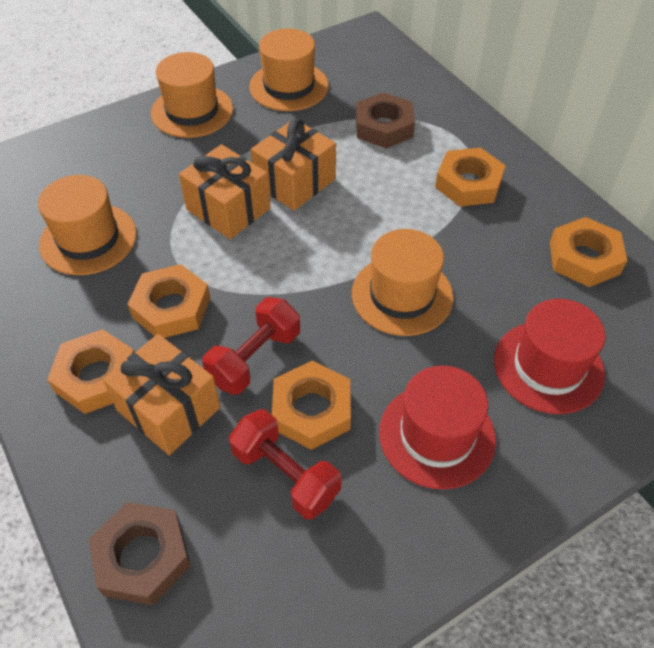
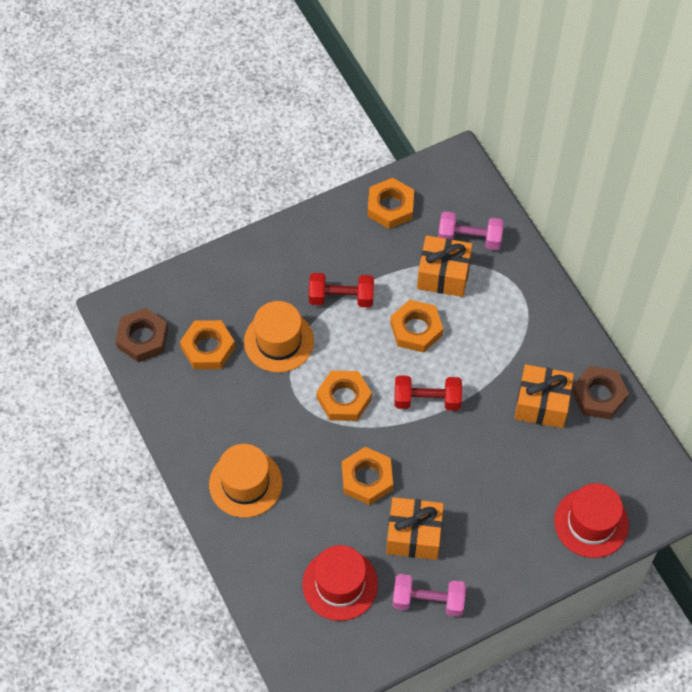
orange hat: [38,175,137,275] [151,52,233,138] [249,28,329,111] [352,229,453,336] = 4 -> [209,444,282,518] [244,301,314,373] = 2
pink dumbbell: none = 0 -> [392,574,466,617] [438,211,504,250] = 2

